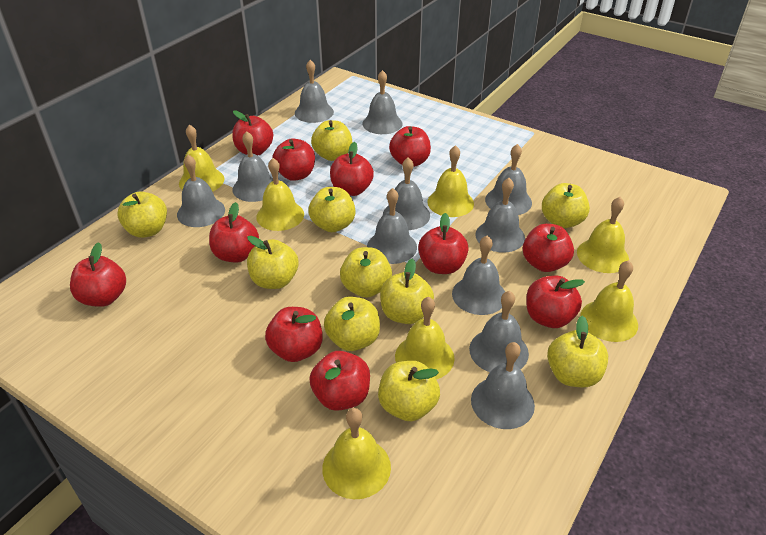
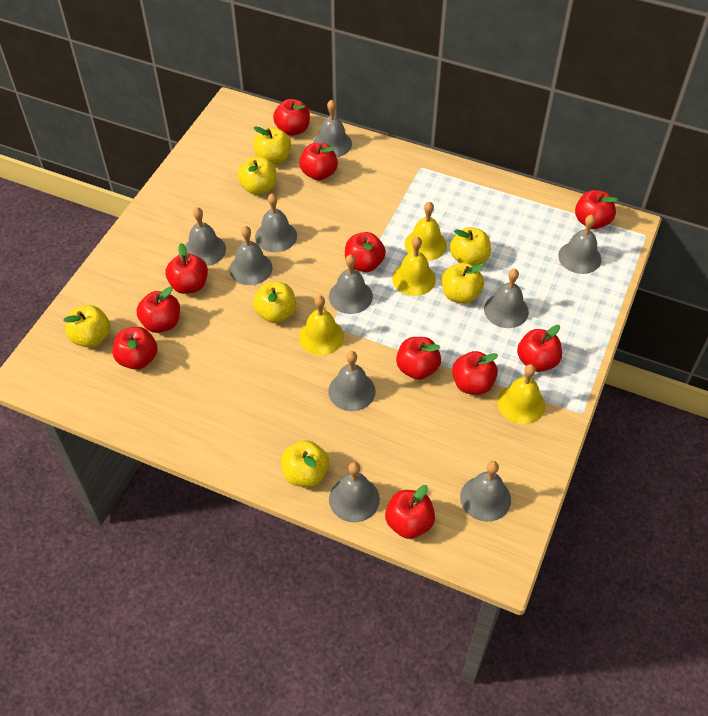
grey bell: [177,155,225,227] [233,131,273,202] [295,60,334,123] [363,70,402,134] [367,188,417,264] [383,157,430,230] [452,235,505,315] [469,291,529,372] [471,342,535,429] [475,178,525,253] [485,144,532,215] = 11 -> [185,207,226,266] [229,226,273,285] [255,193,297,252] [313,100,352,157] [328,351,376,411] [329,254,373,314] [329,462,380,522] [460,461,511,522] [484,269,529,328] [558,215,601,274] = 10
yellow apple: [117,192,167,238] [247,236,298,289] [308,187,356,232] [311,120,352,161] [324,296,380,351] [340,247,392,298] [378,361,440,421] [380,258,434,324] [542,183,590,228] [547,316,608,387] = 10 -> [63,305,110,348] [238,157,276,195] [253,126,291,165] [253,282,296,323] [281,440,329,487] [442,263,484,304] [450,227,491,266] = 7
yellow bell: [179,125,224,192] [256,158,304,231] [322,408,391,499] [395,297,455,379] [427,145,474,217] [577,197,629,273] [580,260,638,342] = 7 -> [299,295,344,355] [392,237,436,296] [405,202,447,261] [497,364,545,424] = 4

